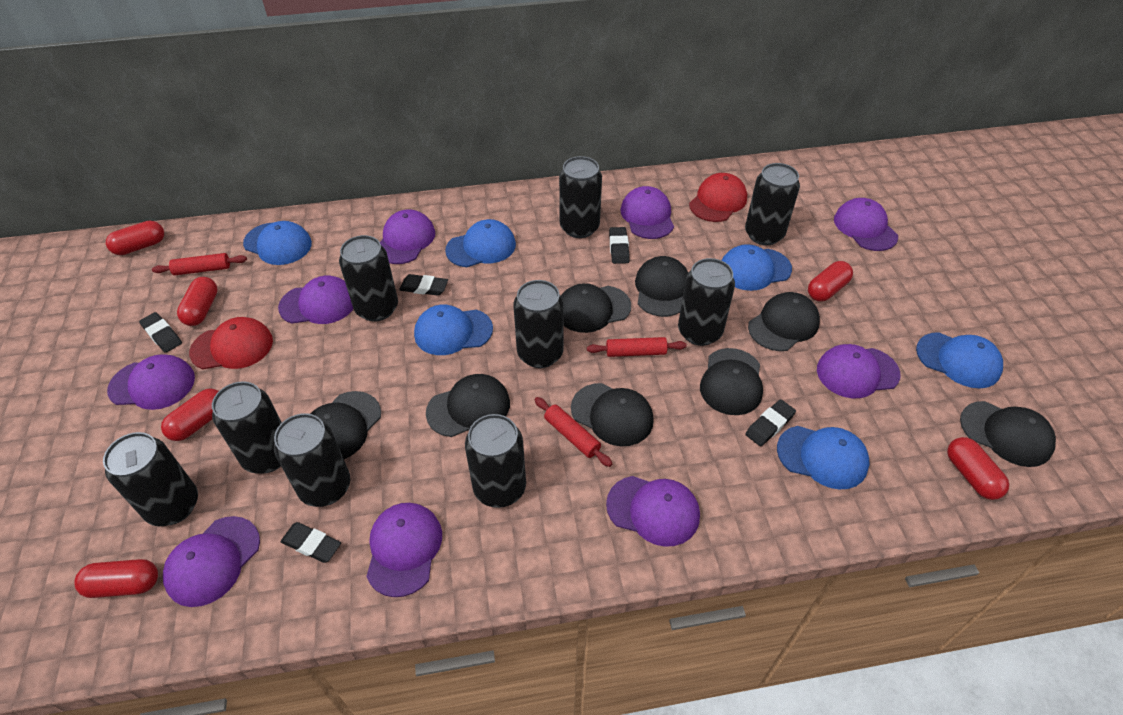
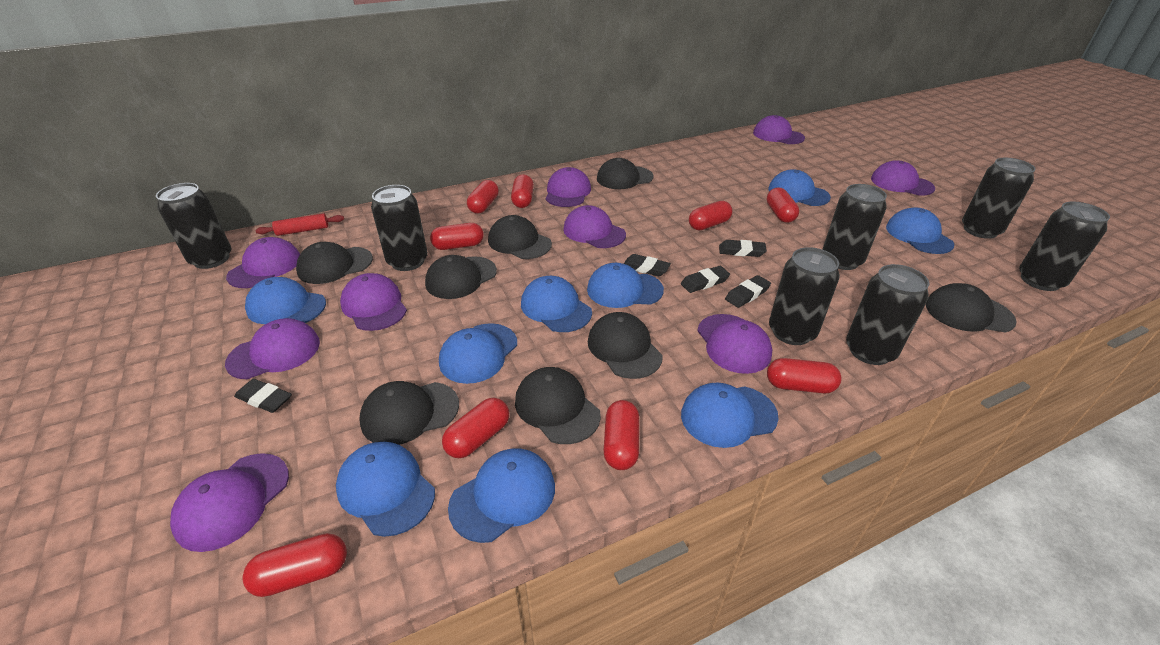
black can: [103,432,198,526] [212,381,282,474] [274,413,351,507] [339,235,398,321] [465,414,526,508] [513,280,564,368] [559,156,602,238] [678,258,735,346] [745,163,800,245] = 9 -> [156,183,232,269] [371,185,428,271] [769,247,840,345] [822,184,887,270] [846,264,929,365] [962,158,1036,239] [1019,202,1110,291] = 7
blue cap: [243,221,312,265] [414,304,493,355] [445,219,516,267] [722,244,792,291] [777,426,870,490] [916,332,1003,388] = 6 -> [245,277,326,324] [336,442,435,537] [439,323,517,384] [448,448,555,543] [521,276,592,332] [587,263,664,308] [681,382,779,448] [768,169,831,206] [886,207,954,254] = 9
red cap: [189,317,273,369] [689,173,747,222] = 2 -> none = 0
red capsule: [74,559,158,598] [106,221,164,255] [161,389,219,441] [177,277,218,326] [808,261,853,302] [947,437,1009,500] = 6 -> [243,533,347,597] [430,223,484,250] [442,397,509,458] [467,180,499,213] [511,175,534,208] [603,400,639,470] [689,201,732,230] [767,188,799,223] [767,358,842,393] = 9
red rolling pin: [152,253,247,275] [535,397,612,467] [587,337,687,357] = 3 -> [255,213,344,236] = 1

